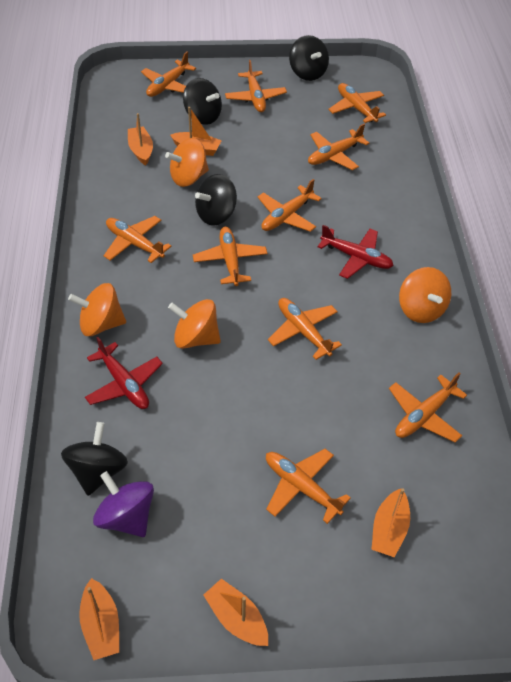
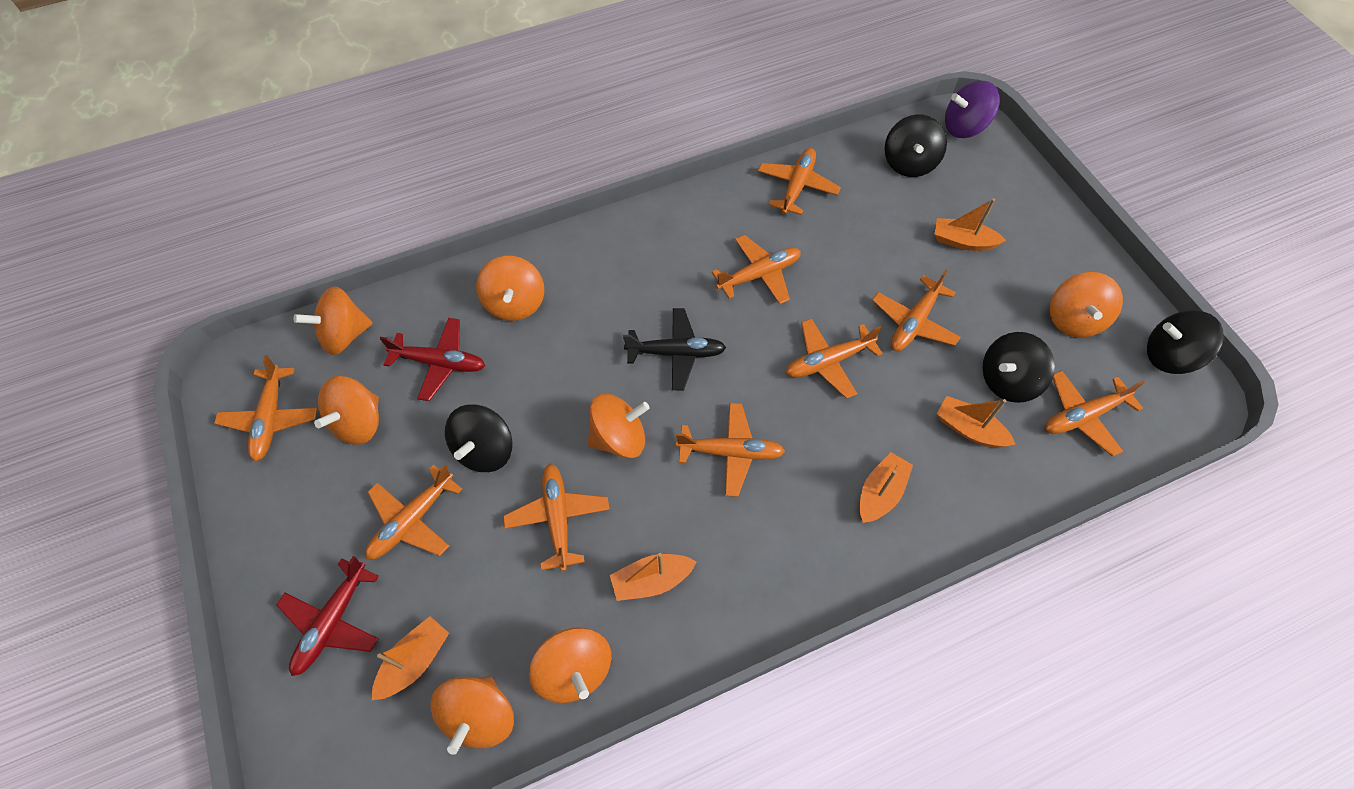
black plane: none = 0 -> [623,308,726,390] = 1
orange plane: [104,216,172,263] [141,51,196,97] [193,227,268,286] [225,60,287,112] [258,179,322,232] [266,449,351,524] [268,298,342,360] [308,124,369,170] [328,83,386,123] [389,372,467,442] = 10 -> [214,355,317,462] [365,464,463,559] [503,464,610,572] [676,403,785,497] [712,235,801,304] [758,148,841,215] [786,318,883,399] [872,270,961,351] [1045,370,1145,457] = 9
orange spinning top: [68,283,126,336] [165,138,209,187] [168,299,221,349] [399,267,451,323] = 4 -> [294,286,373,355] [314,376,379,445] [430,676,514,755] [476,256,544,321] [529,627,611,703] [588,393,650,458] [1050,272,1123,337] = 7

